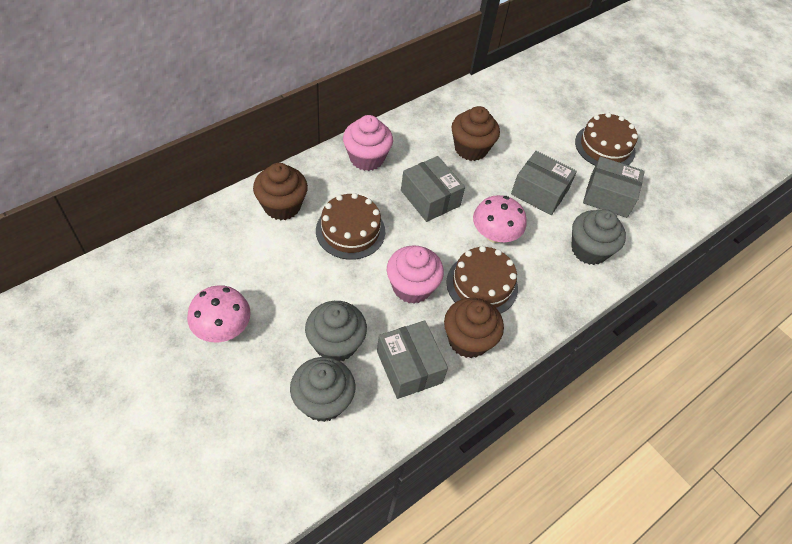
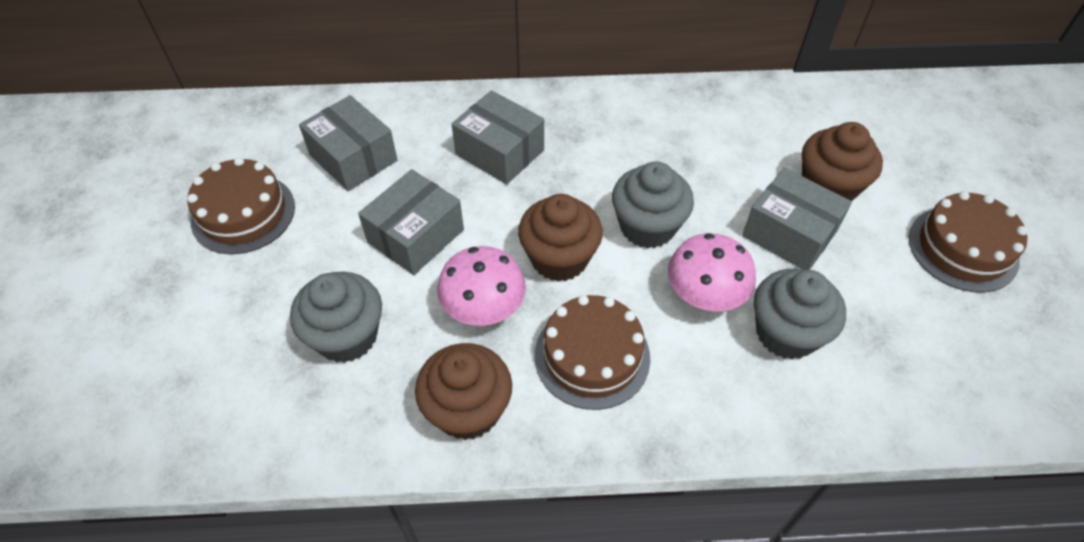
pink cupcake: [343,115,393,171] [387,245,444,304] = 2 -> none = 0

